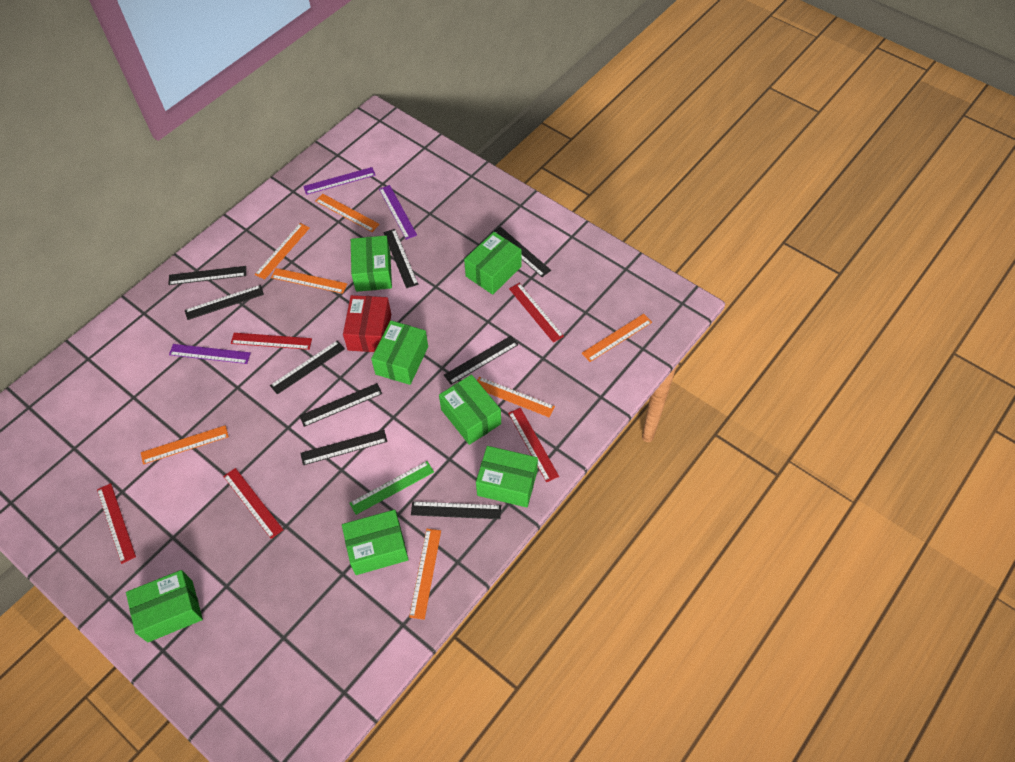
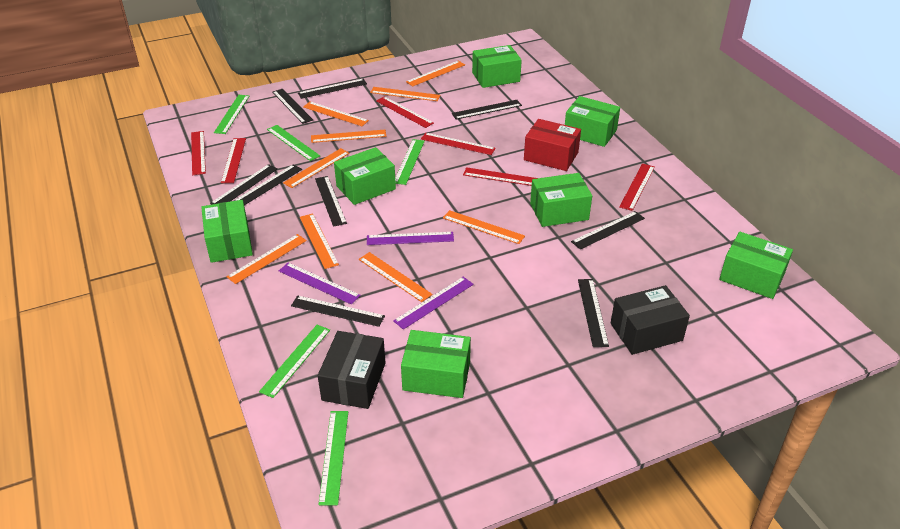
black box: none = 0 -> [318,331,386,409] [611,285,690,355] = 2
green ruler: [349,461,434,515] = 1 -> [214,95,249,134] [259,325,330,398] [267,125,320,161] [318,411,348,505] [395,139,425,185] = 5
orange ruler: [141,425,229,465] [255,223,310,280] [271,268,347,294] [315,194,380,232] [409,529,441,620] [477,377,555,417] [582,314,652,362] = 7 -> [227,234,307,284] [283,148,349,188] [300,214,339,269] [303,102,369,126] [311,130,387,143] [359,252,432,302] [370,87,440,101] [406,61,465,87] [443,210,525,244] = 9
red ruler: [97,483,136,564] [223,468,283,539] [231,333,312,350] [508,408,559,482] [509,283,564,343] = 5 -> [191,131,206,175] [221,138,246,183] [376,96,434,128] [421,133,496,155] [463,167,537,186] [619,163,655,211] = 6

